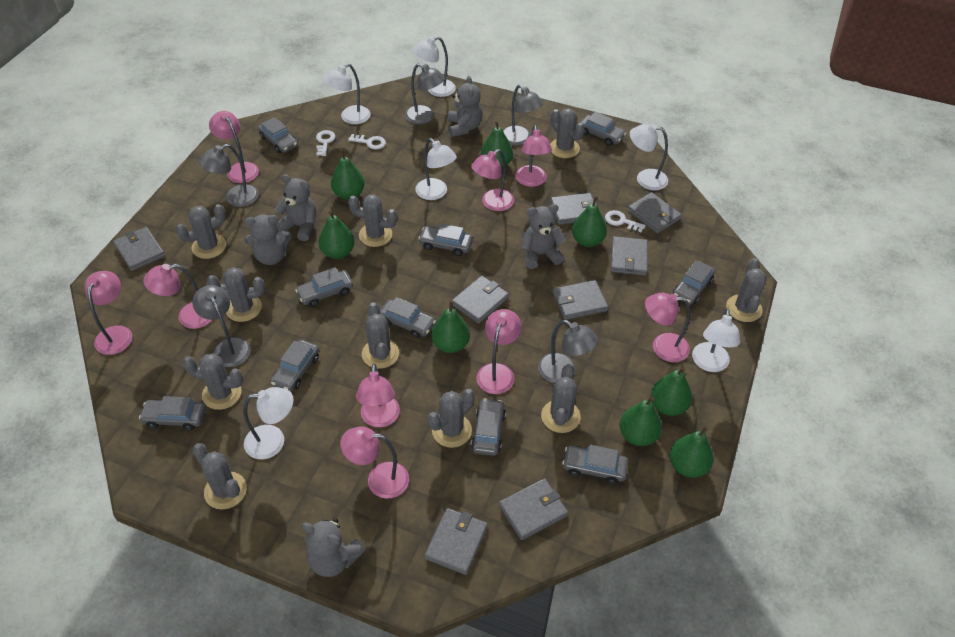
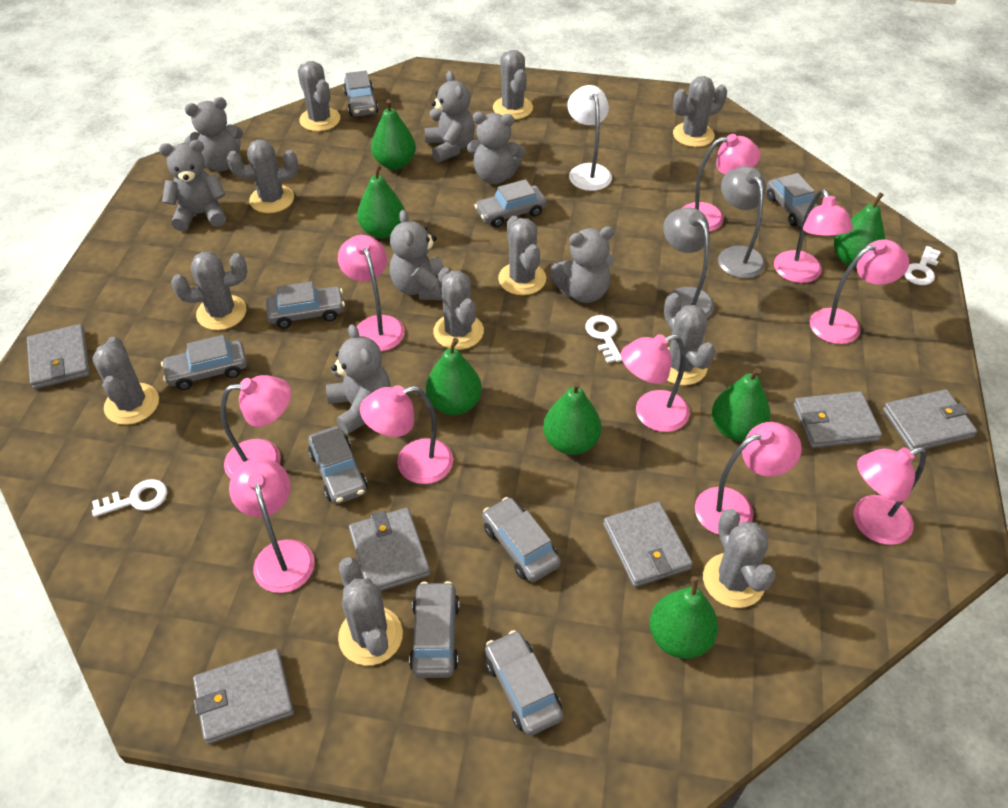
green pear: [318,211,355,259] [331,149,365,200] [431,300,470,353] [481,121,513,168] [572,196,607,247] [620,397,662,446] [651,367,692,416] [670,426,714,478] = 8 -> [357,164,405,239] [371,99,416,170] [426,338,482,415] [543,382,602,455] [649,576,718,659] [712,368,771,441] [834,192,886,268] = 7
grey cactus: [176,204,226,259] [183,353,243,410] [193,443,247,510] [207,267,265,322] [348,194,397,247] [362,302,399,369] [427,389,475,448] [541,364,581,433] [550,108,585,158] [726,258,767,322] = 10 -> [92,337,159,425] [171,252,247,330] [227,139,298,213] [297,61,340,131] [338,557,403,665] [433,267,484,350] [493,50,533,120] [498,216,546,295] [664,293,715,385] [673,76,727,147] [703,508,776,608] = 11
grey car: [139,396,206,431] [258,117,298,153] [271,340,319,391] [295,267,353,307] [380,297,436,338] [418,223,473,256] [471,398,506,456] [562,445,628,484] [580,112,626,146] [673,260,715,305] = 10 -> [161,335,247,390] [266,281,345,329] [308,426,367,504] [343,70,379,116] [409,581,460,678] [474,179,547,227] [482,497,561,582] [485,630,563,736] [767,173,818,227] = 9
grey lamp: [192,285,251,367] [199,144,259,207] [405,63,445,124] [503,85,543,145] [538,320,598,383] = 5 -> [663,207,714,318] [718,166,766,278] = 2
grey teddy bear: [244,215,292,265] [274,174,316,241] [302,518,366,577] [448,76,483,137] [521,204,566,269] = 5 -> [159,140,226,231] [184,97,243,171] [326,324,391,434] [390,210,444,300] [425,71,475,163] [467,112,525,184] [550,226,614,303] = 7
grey wallet: [113,227,165,271] [424,508,488,575] [452,276,509,324] [499,478,568,540] [550,193,598,225] [553,280,608,320] [610,236,648,276] [628,192,682,234] = 8 -> [27,324,90,389] [193,649,294,744] [349,508,430,591] [603,502,693,587] [794,391,882,448] [883,389,977,450] = 6
pink lamp: [84,271,132,355] [143,264,212,329] [209,111,259,183] [340,427,409,499] [356,364,400,427] [471,149,514,211] [476,309,522,394] [515,125,552,187] [645,293,690,362] = 9 -> [221,375,291,479] [229,458,315,593] [338,235,405,352] [360,385,453,484] [621,334,690,432] [681,134,761,232] [695,422,802,535] [774,189,853,283] [810,239,909,344] [853,447,927,545] = 10
white lamp: [243,387,293,459] [324,63,371,124] [413,37,456,97] [415,138,457,200] [630,124,668,190] [692,309,741,372] = 6 -> [567,85,612,191] = 1

